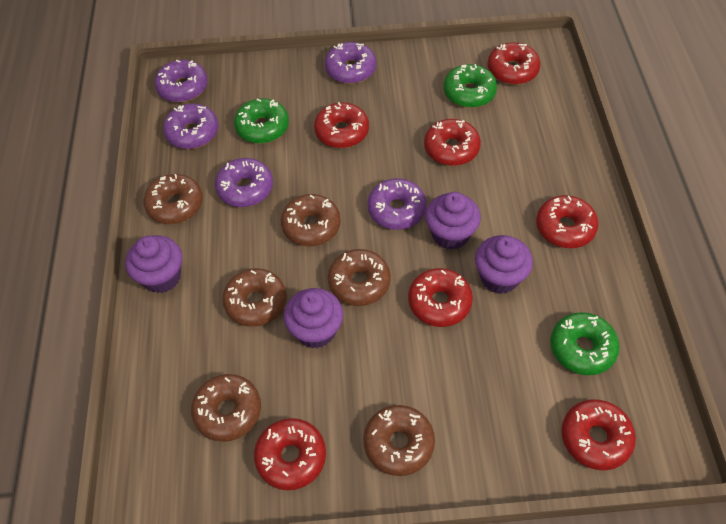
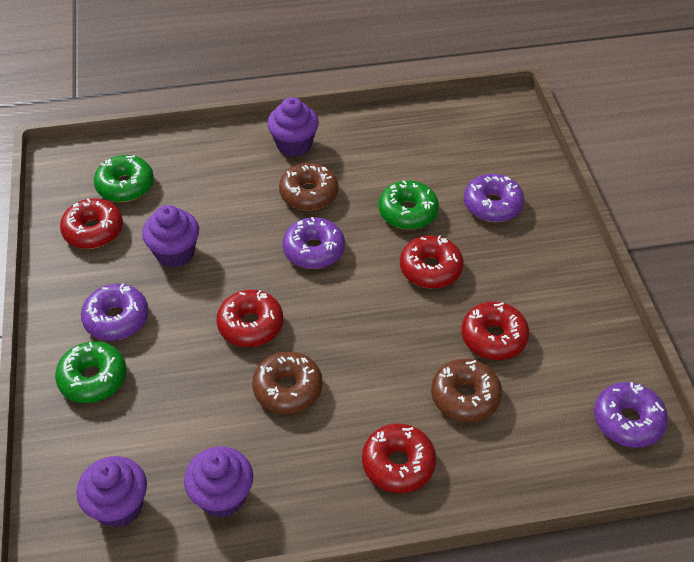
brown donut: [143,174,203,224] [191,374,261,442] [222,268,287,327] [281,194,341,246] [328,249,391,306] [363,405,435,476] = 6 -> [252,351,323,414] [279,163,338,210] [431,359,502,422] = 3
purple donut: [154,60,208,102] [163,104,218,149] [215,158,273,207] [325,42,376,84] [367,178,427,230] = 5 -> [81,283,149,341] [282,217,345,269] [464,174,524,222] [594,382,668,448] = 4
red donut: [254,418,326,490] [314,102,369,148] [408,268,473,327] [424,119,481,166] [487,42,541,85] [536,195,599,248] [561,399,636,470] = 7 -> [60,198,123,249] [217,290,283,347] [362,423,436,493] [400,235,464,289] [461,301,529,360] = 5

